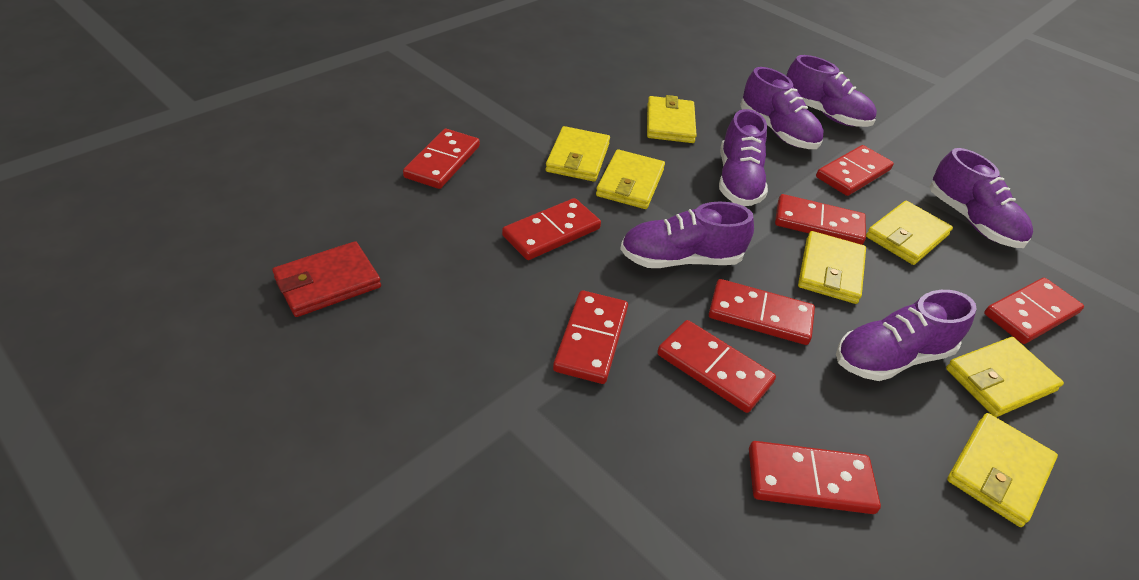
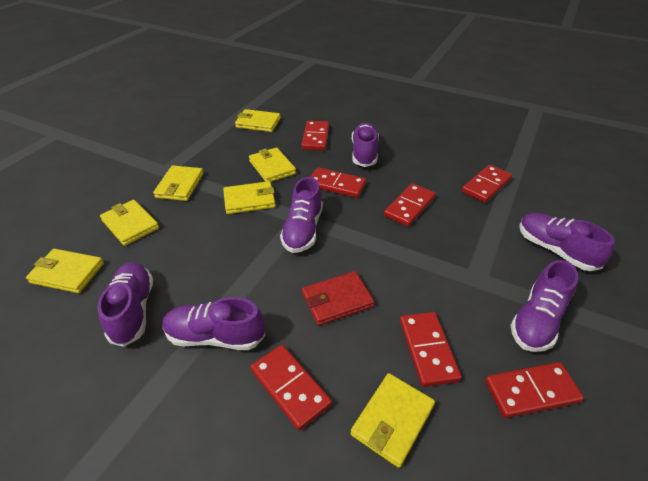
red domino: [403,129,480,189] [502,198,601,260] [553,290,628,384] [657,320,776,413] [709,279,815,345] [749,441,881,514] [775,194,866,245] [816,145,894,196] [984,278,1084,344] = 9 -> [251,345,332,431] [301,121,329,150] [311,167,366,198] [384,183,436,227] [400,312,461,387] [462,165,512,203] [485,362,584,418] = 7

